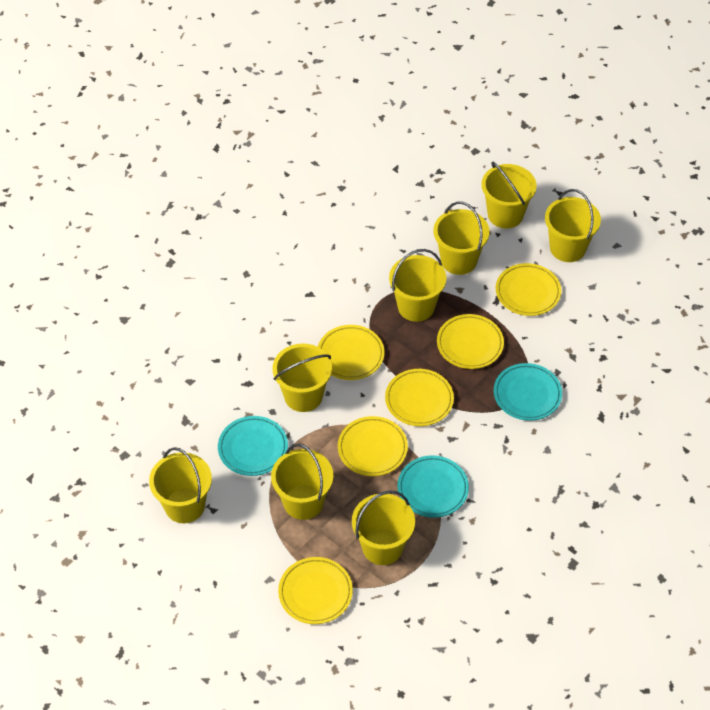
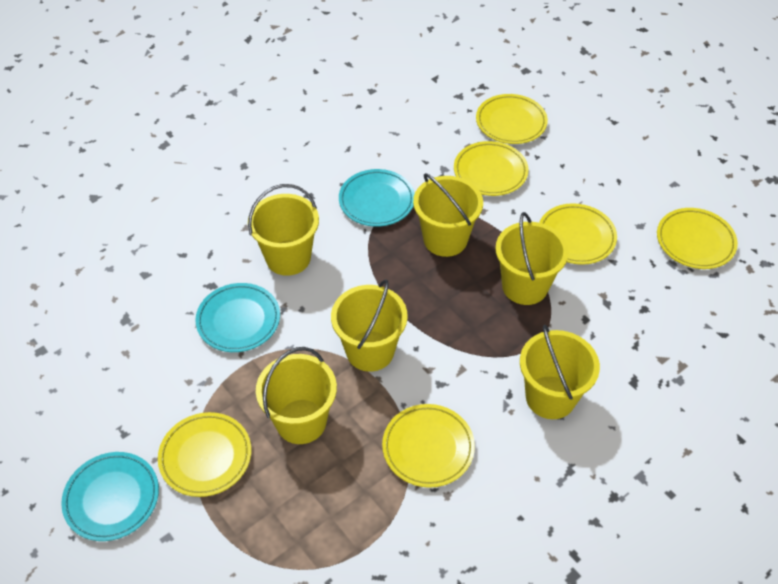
yellow bucket: [149,447,212,523] [271,444,333,520] [272,344,332,412] [352,490,415,565] [389,249,446,322] [433,202,490,275] [481,162,537,229] [545,189,601,262] = 8 -> [248,184,319,276] [256,347,337,444] [331,279,408,372] [413,173,483,257] [495,212,569,305] [520,325,600,419] = 6

